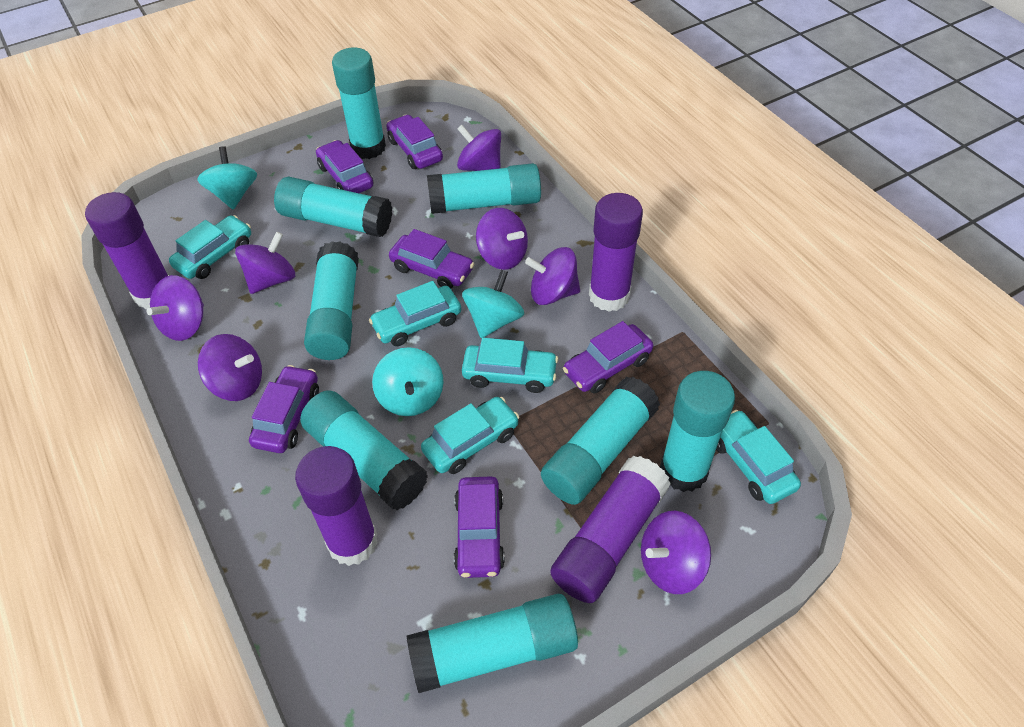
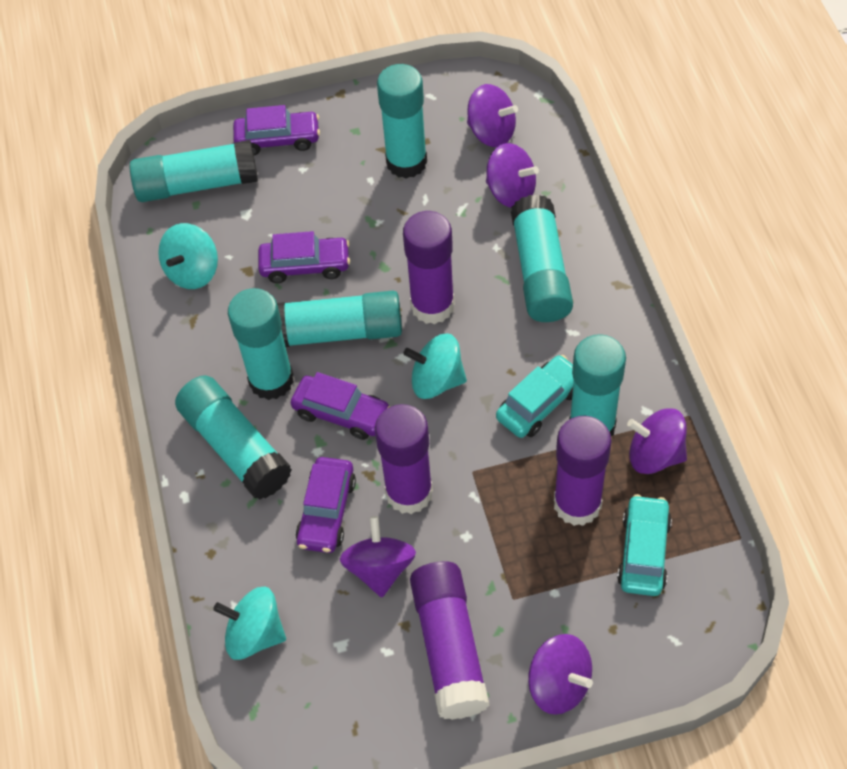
purple car: [249,365,319,453] [316,140,373,193] [387,115,443,169] [389,229,474,288] [454,476,505,578] [563,321,653,393] = 6 -> [233,105,320,155] [258,231,350,283] [291,372,390,440] [295,457,356,553] = 4
purple spinning top: [147,275,204,341] [198,334,262,401] [235,232,295,294] [457,125,501,171] [476,208,528,270] [525,247,580,305] [641,511,711,594] = 7 -> [340,516,416,597] [467,84,518,147] [486,143,539,208] [528,634,593,715] [627,408,687,474] = 5
turquoise car: [169,215,251,279] [369,281,462,346] [421,397,519,474] [462,338,558,393] [716,410,801,504] = 5 -> [496,355,574,438] [617,494,672,596] = 2
turquoise glue stick: [274,176,392,237] [300,390,428,510] [304,241,359,360] [332,48,386,159] [407,594,578,693] [427,163,541,214] [541,377,660,505] [660,371,735,492] = 8 -> [129,140,258,202] [175,375,292,500] [228,288,294,400] [277,291,402,347] [377,64,427,179] [511,194,573,322] [569,334,626,436] = 7

